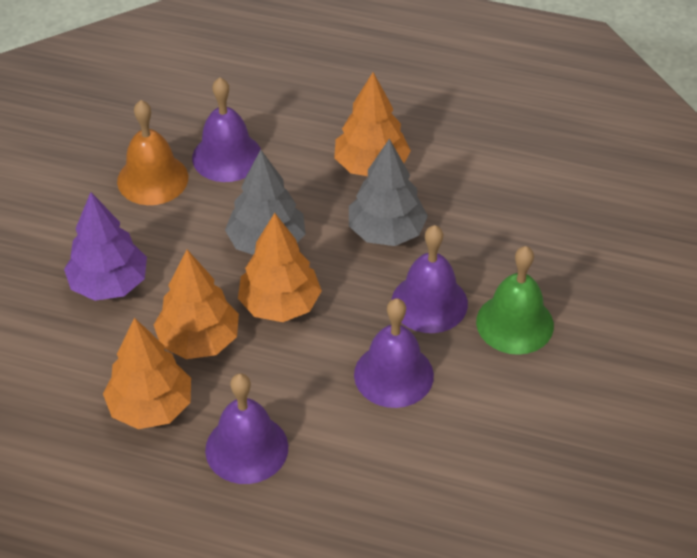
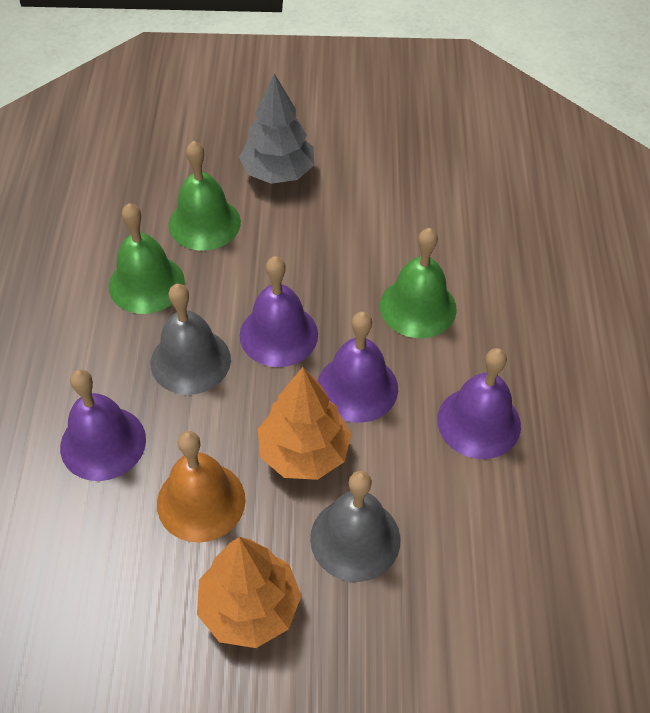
green bell: [476,246,554,355] = 1 -> [109,203,185,314] [168,141,241,251] [380,228,457,338] = 3
grey bell: none = 0 -> [151,284,231,395] [310,471,400,582] = 2
grey tree: [225,150,306,255] [349,139,428,246] = 2 -> [239,73,314,184] = 1
orange tree: [103,318,191,429] [154,250,239,359] [238,213,322,322] [334,72,411,176] = 4 -> [197,537,301,648] [258,367,351,480] = 2
purple tree: [64,192,147,301] = 1 -> none = 0

